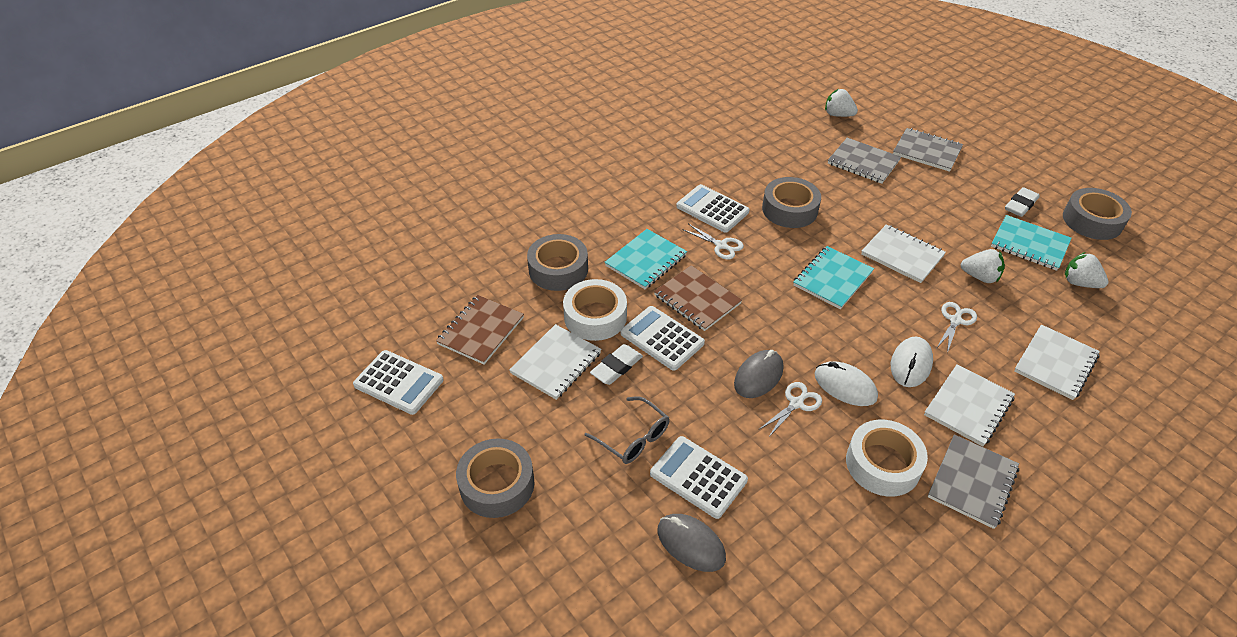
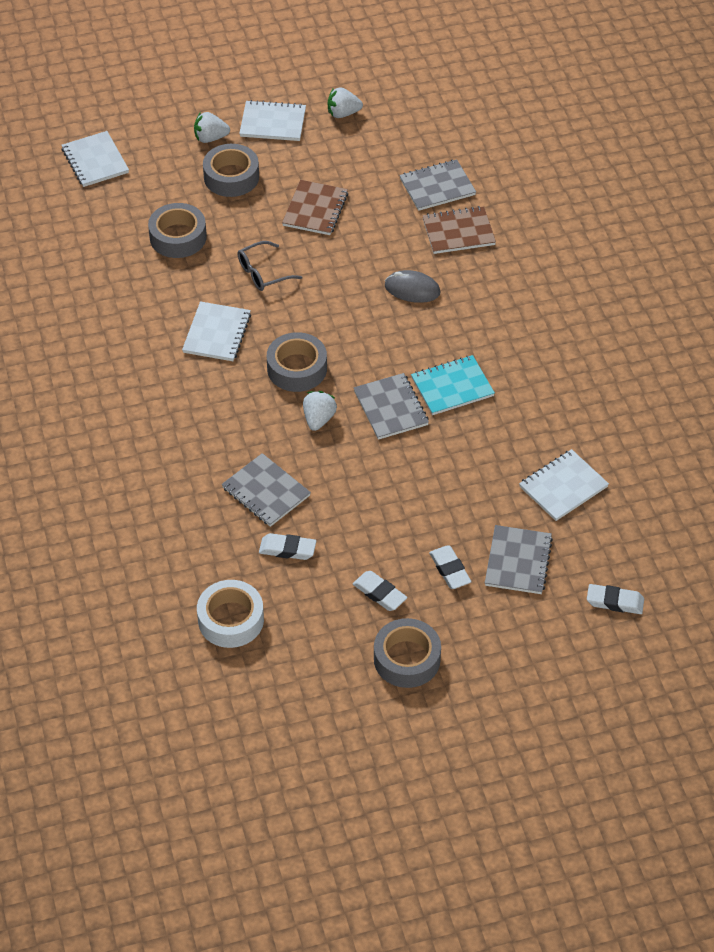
grey mouse: [657,514,726,572] [734,350,783,398] = 2 -> [385,270,440,303] = 1
grey notebook: [828,138,901,184] [893,128,963,172] [928,435,1019,529] = 3 -> [222,453,311,527] [354,373,429,440] [399,159,476,211] [485,525,553,594] = 4
turquoise notebook: [605,229,687,289] [793,246,874,309] [991,215,1072,271] = 3 -> [411,355,495,415] = 1
white calculator: [353,350,444,415] [621,306,705,371] [650,436,748,519] [676,184,750,233] = 4 -> none = 0
white eraser: [590,344,643,385] [1005,187,1040,217] = 2 -> [259,533,316,560] [353,571,407,611] [429,546,471,589] [587,584,644,614] = 4
white mouse: [814,361,878,406] [891,337,933,387] = 2 -> none = 0
white scissors: [682,224,744,260] [760,382,822,438] [937,302,977,353] = 3 -> none = 0
white tape: [563,279,627,341] [846,420,928,497] = 2 -> [197,580,264,648] = 1

